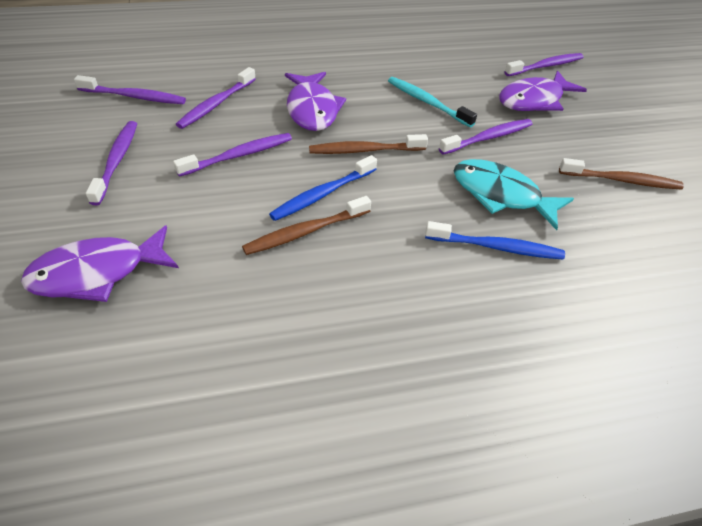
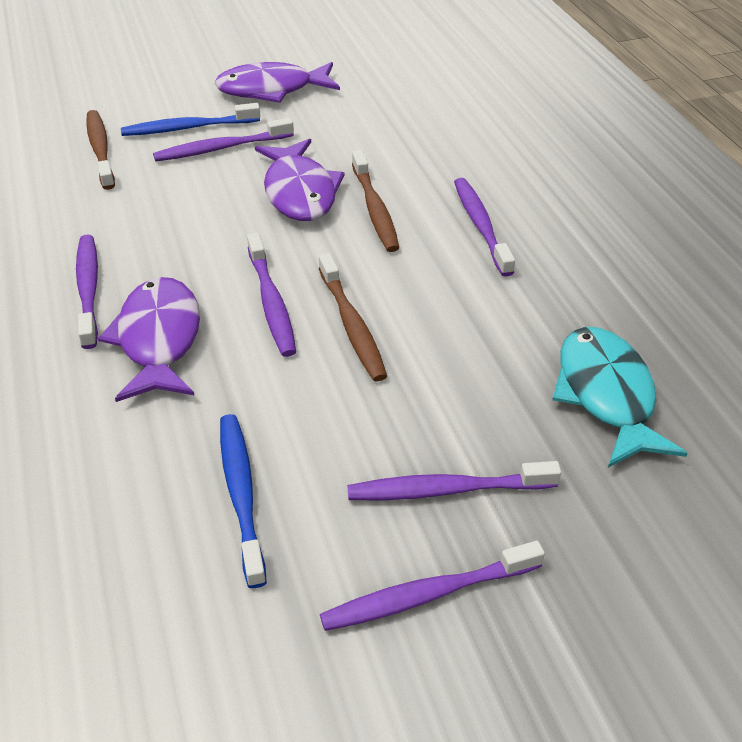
turquoise toothbrush: [388,77,477,127] = 1 -> none = 0

